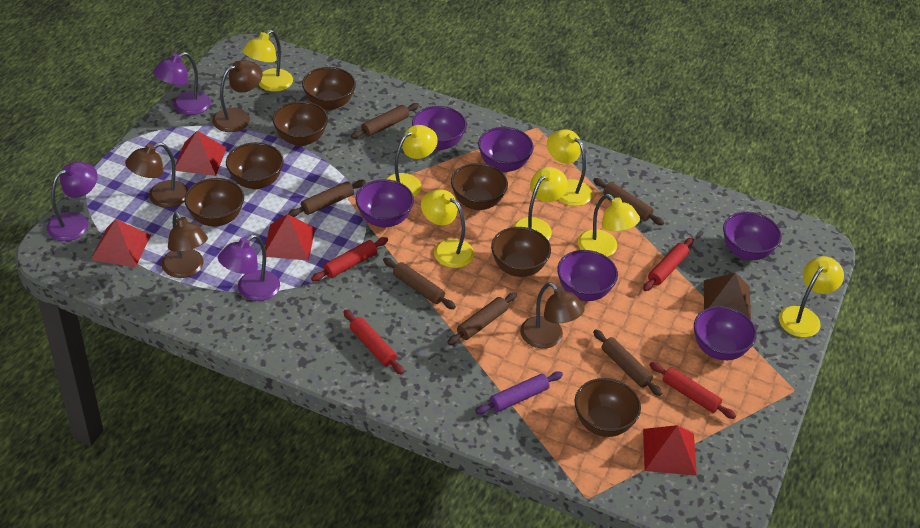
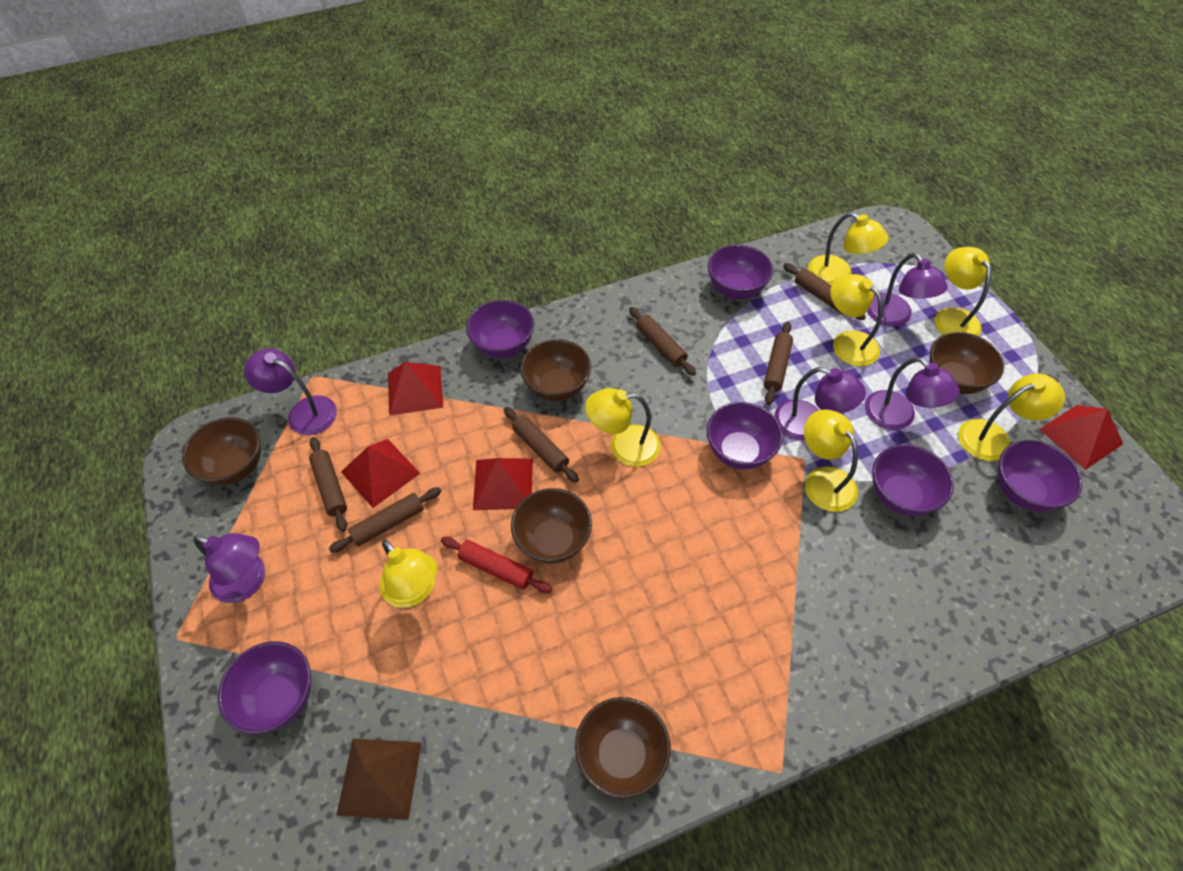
brown bowl: [184,178,244,227] [226,142,284,189] [273,101,328,146] [302,67,356,110] [451,163,508,210] [491,227,551,277] [575,378,641,437] = 7 -> [182,417,261,485] [511,488,592,564] [520,339,591,401] [575,697,671,799] [930,332,1004,394] = 5
brown lamp: [125,143,188,208] [161,212,208,278] [212,60,263,132] [520,282,585,349] = 4 -> none = 0
purple lamp: [47,162,98,241] [153,52,211,115] [218,235,280,301] = 3 -> [193,533,265,603] [244,348,337,435] [774,367,866,440] [865,357,960,430] [867,253,947,326] = 5
purple rolling pin: [475,371,563,414] = 1 -> none = 0
red rolling pin: [311,237,388,281] [343,310,404,375] [643,237,694,291] [649,362,736,419] = 4 -> [441,537,552,593] = 1

